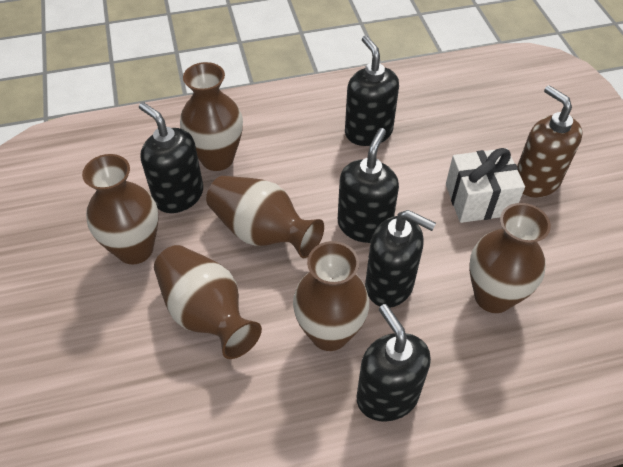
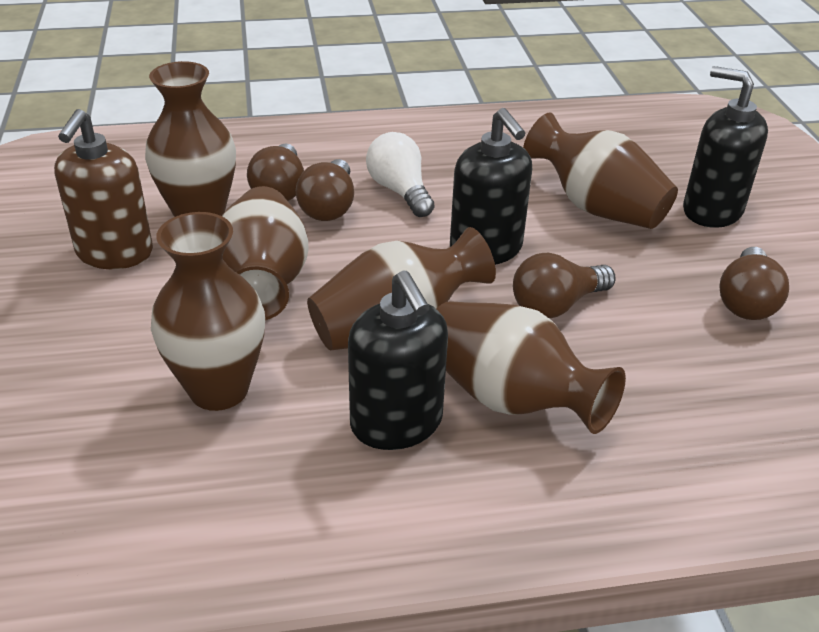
black soap dispenser: [139,102,203,213] [338,128,399,243] [345,36,399,146] [356,304,431,422] [365,210,436,308] = 5 -> [348,271,448,450] [450,108,532,265] [683,66,768,228] = 3
brown light bulb: none = 0 -> [247,143,304,201] [296,159,354,221] [513,253,616,318] [719,247,789,320] = 4
white gift: [446,148,525,223] = 1 -> none = 0
white light bulb: none = 0 -> [366,132,434,217] = 1

